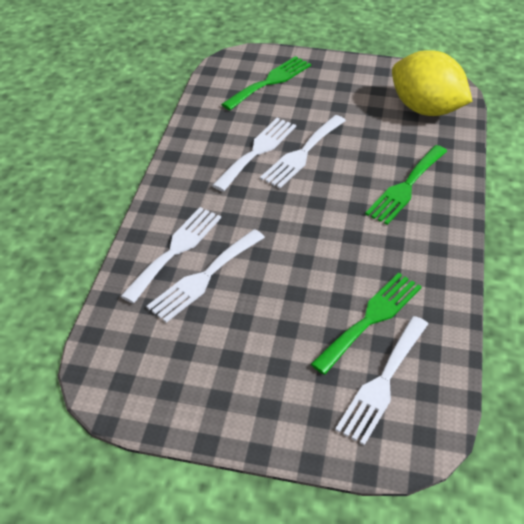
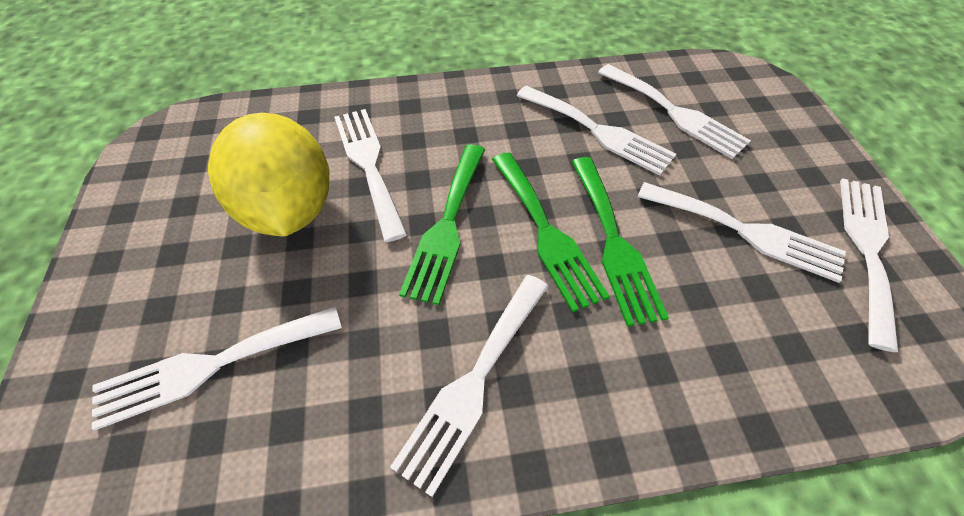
white fork: [120,207,221,303] [146,229,265,323] [212,118,296,192] [260,115,346,189] [335,316,428,445] = 5 -> [92,306,342,430] [334,109,408,242] [390,275,549,497] [517,86,676,176] [598,64,751,159] [637,182,846,283] [840,178,899,352] = 7

